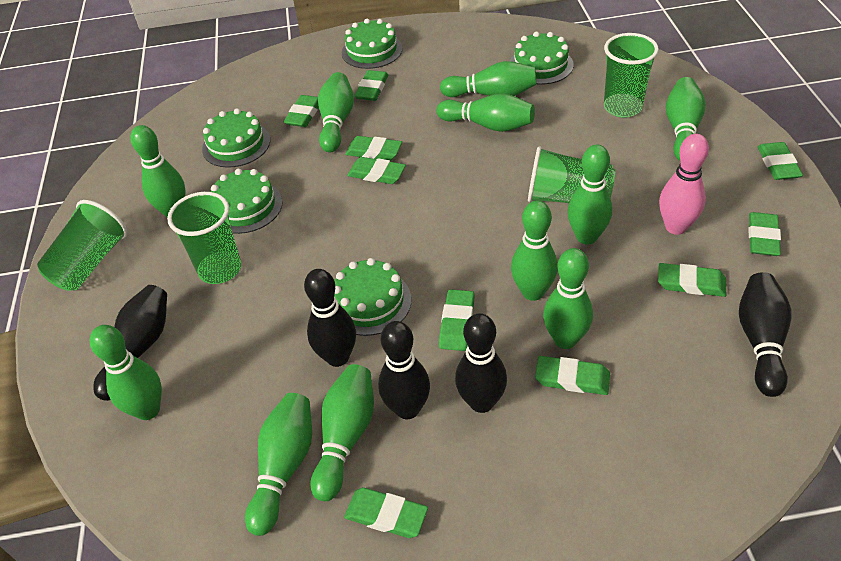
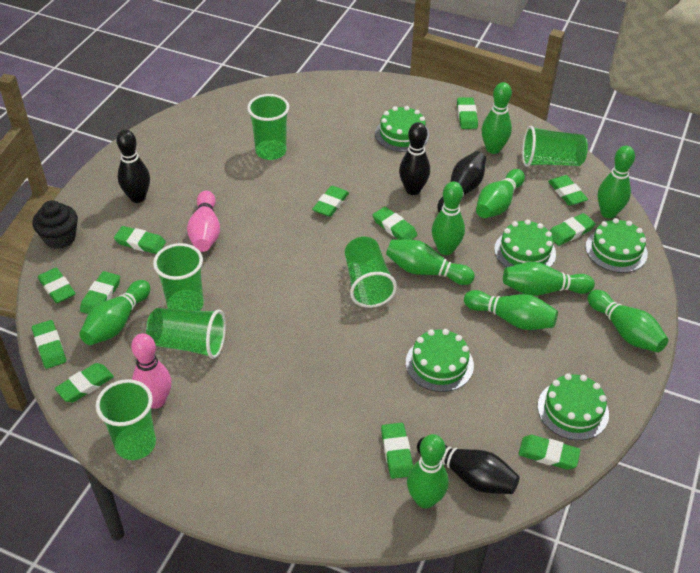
black bowling pin: [93,285,167,401] [304,269,356,367] [378,321,430,419] [455,313,507,413] [739,272,792,397] = 5 -> [116,130,150,203] [399,122,430,195] [417,437,520,494] [437,151,486,212] = 4
black cupcake: none = 0 -> [32,200,78,249] = 1
green bowling pin: [90,325,162,420] [130,125,185,217] [245,393,312,536] [311,364,374,501] [318,72,354,152] [437,93,535,132] [440,61,537,97] [511,200,558,301] [543,248,593,349] [568,145,612,245] [666,77,706,161] = 11 -> [79,280,151,345] [386,239,475,285] [407,434,449,508] [432,181,465,255] [464,290,558,330] [476,169,525,218] [481,82,512,154] [503,262,595,296] [588,290,668,352] [598,146,635,218] = 10
green cup: [37,200,128,291] [167,192,241,284] [528,146,616,203] [604,33,659,118] = 4 -> [96,379,156,460] [146,308,226,359] [153,243,204,311] [247,94,289,160] [345,237,397,308] [522,126,588,167] = 6
green eraser: [284,95,319,127] [344,488,428,538] [345,136,402,161] [347,157,406,184] [354,70,389,101] [439,289,475,351] [535,356,610,395] [658,263,726,297] [748,212,781,256] [757,142,803,180] = 10 -> [32,320,66,369] [38,268,76,303] [55,363,114,403] [80,271,120,314] [114,226,166,254] [312,186,349,217] [373,207,417,240] [381,423,413,479] [457,97,478,129] [519,435,581,470] [548,175,588,206] [550,213,596,246] = 12
pink bowling pin: [659,134,709,235] = 1 -> [131,333,171,409] [187,191,220,252] = 2

